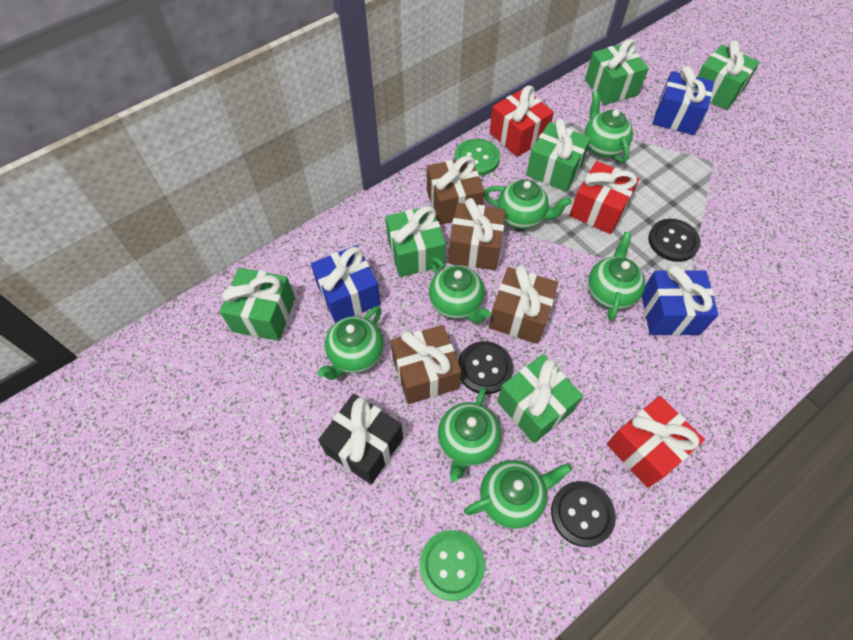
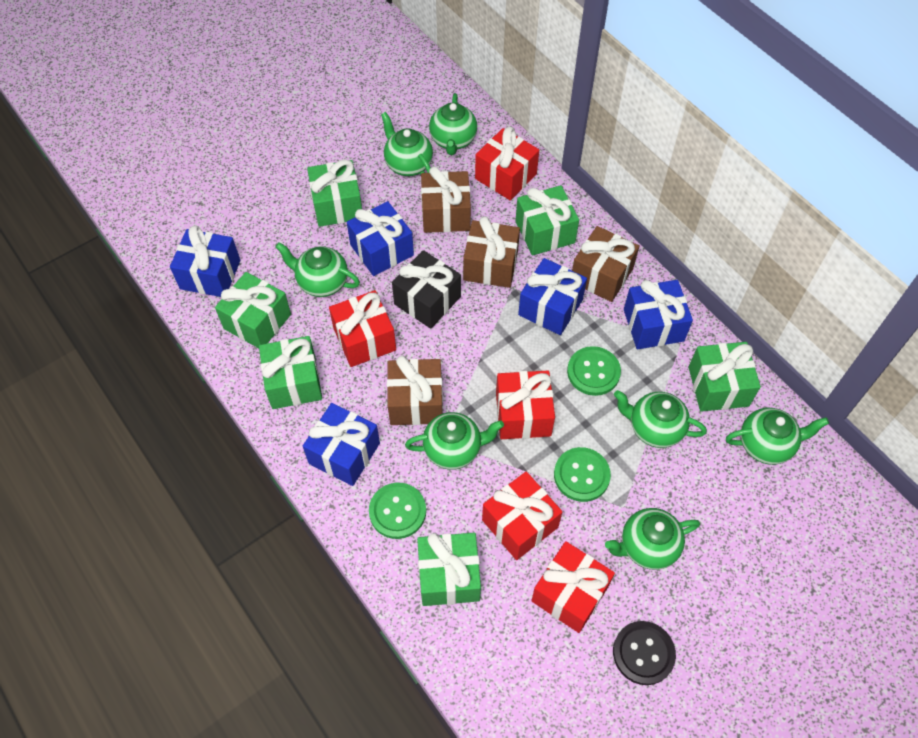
black button: [458,341,513,394] [551,481,616,547] [648,219,701,262] = 3 -> [613,621,676,685] = 1
blue gift: [311,245,381,323] [642,265,718,336] [653,66,714,135] = 3 -> [170,225,240,297] [303,403,380,486] [347,201,414,276] [518,258,587,335] [624,280,693,349] = 5
green button: [419,530,485,601] [455,139,500,176] = 2 -> [369,483,426,539] [554,447,611,502] [567,346,621,396] = 3
red gift: [490,86,554,157] [569,161,639,234] [607,396,705,488] = 3 -> [329,290,396,367] [475,127,539,201] [482,471,562,560] [496,370,555,439] [531,541,615,633] = 5

